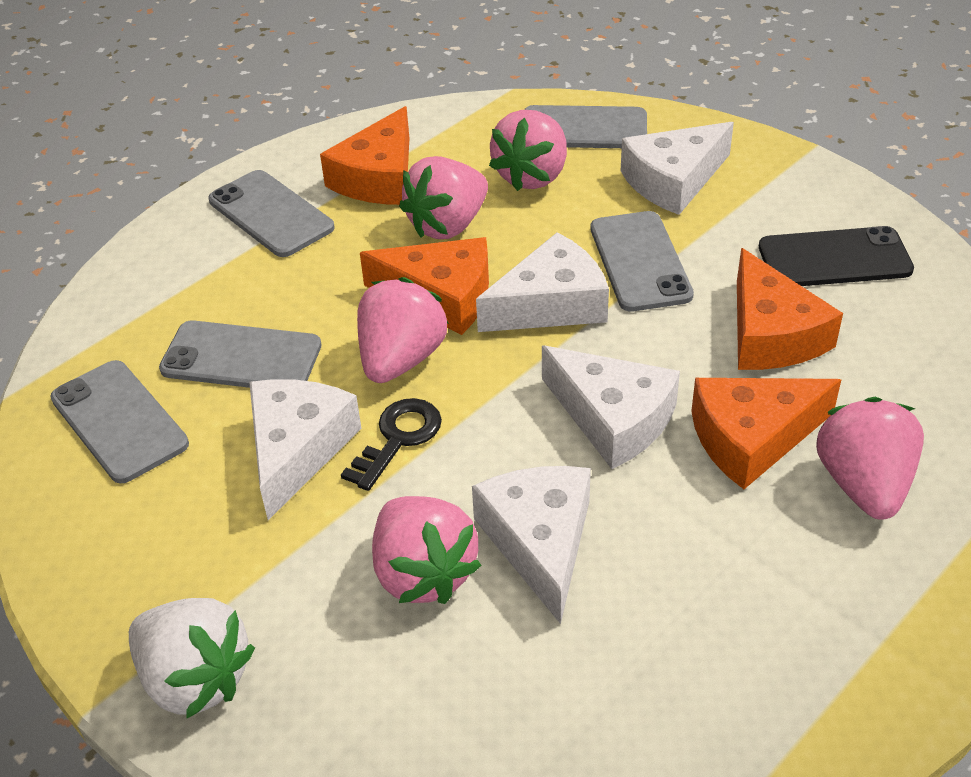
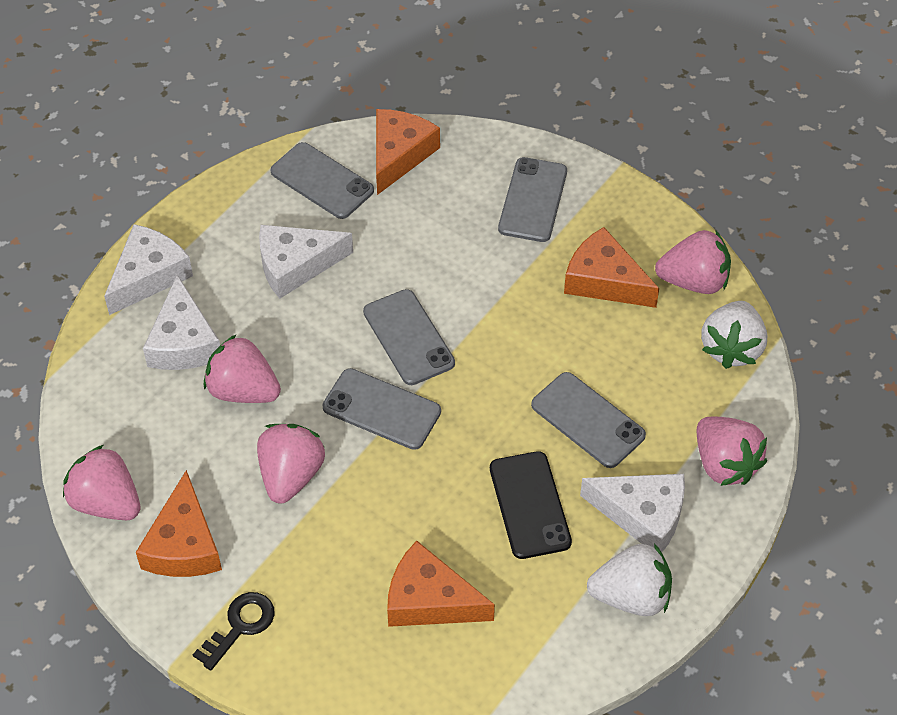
white cheese: [249,379,362,520] [472,466,591,624] [476,232,609,332] [542,345,680,469] [621,122,734,215] = 5 -> [104,224,193,315] [143,275,220,370] [259,225,353,299] [580,474,685,552] = 4
white strawberry: [129,598,255,719] = 1 -> [587,543,672,616] [701,301,767,369] = 2

